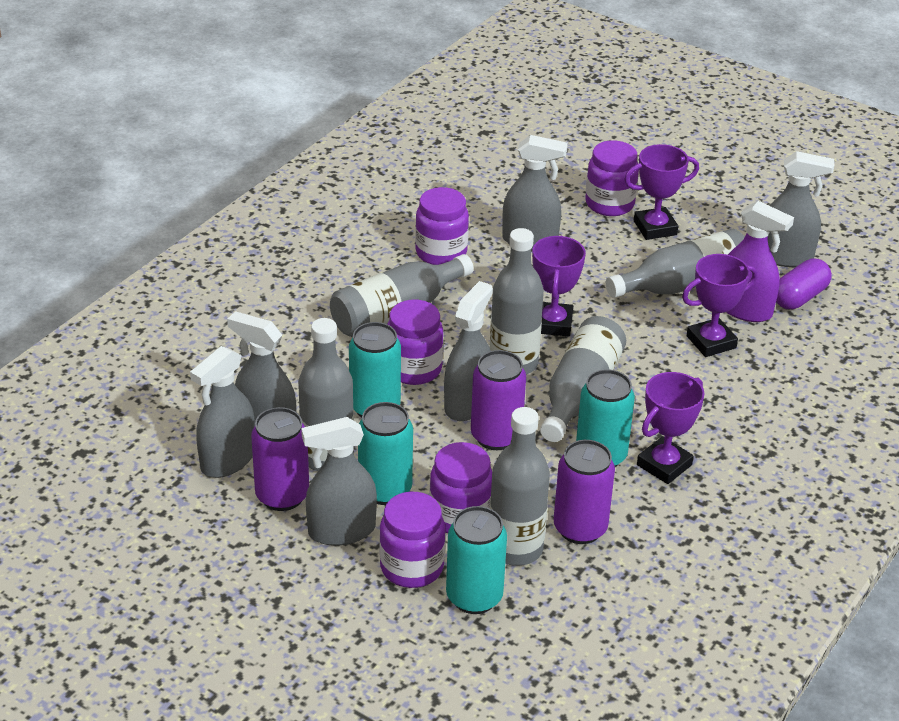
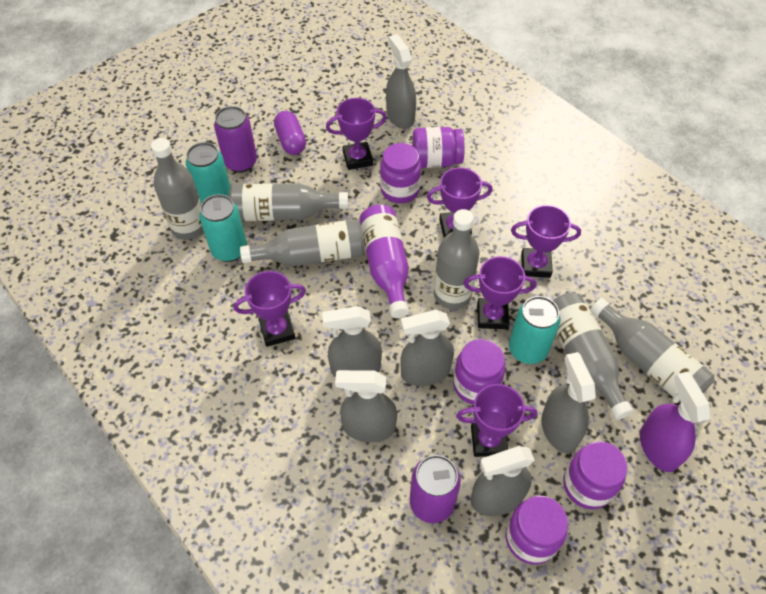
purple bottle: none = 0 -> [359,204,409,318] = 1
purple can: [251,407,309,511] [471,350,526,450] [554,440,615,544] = 3 -> [214,106,257,173] [410,455,461,523] = 2
purple trophy: [532,235,586,337] [624,144,699,240] [637,372,705,484] [682,254,758,357] = 4 -> [234,271,306,347] [326,98,387,170] [427,167,493,238] [456,384,537,457] [463,256,537,329] [511,205,581,278] = 6
turquoise can: [349,322,401,418] [358,402,413,505] [446,506,507,614] [576,369,635,467] = 4 -> [186,142,231,204] [199,194,247,262] [509,296,560,364] = 3

